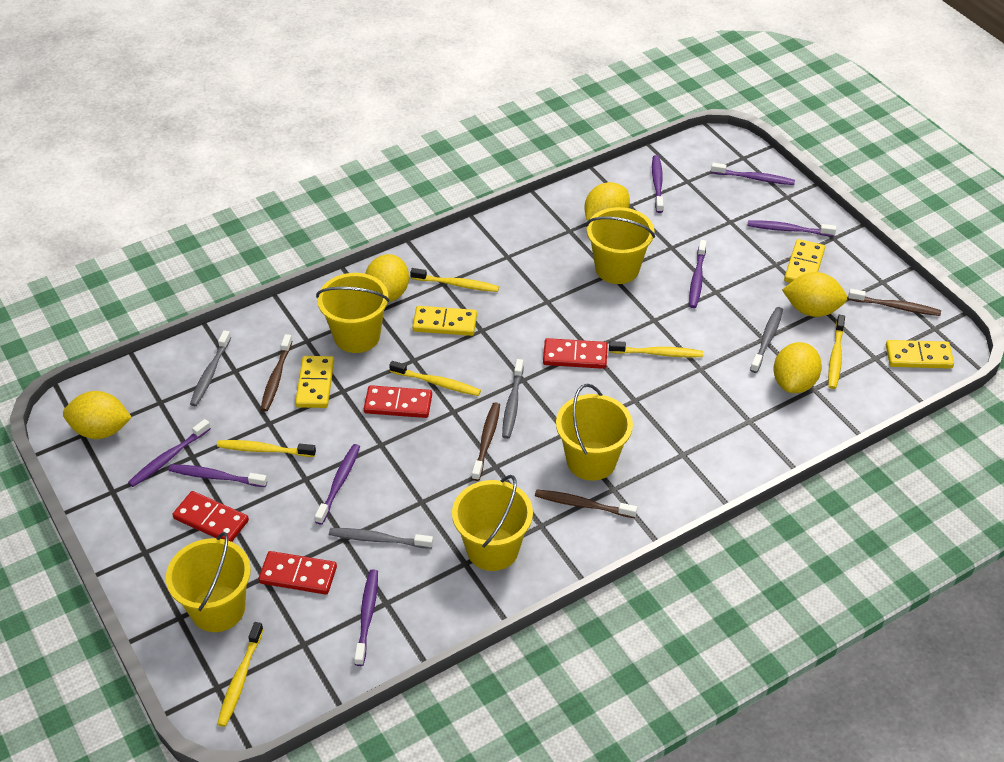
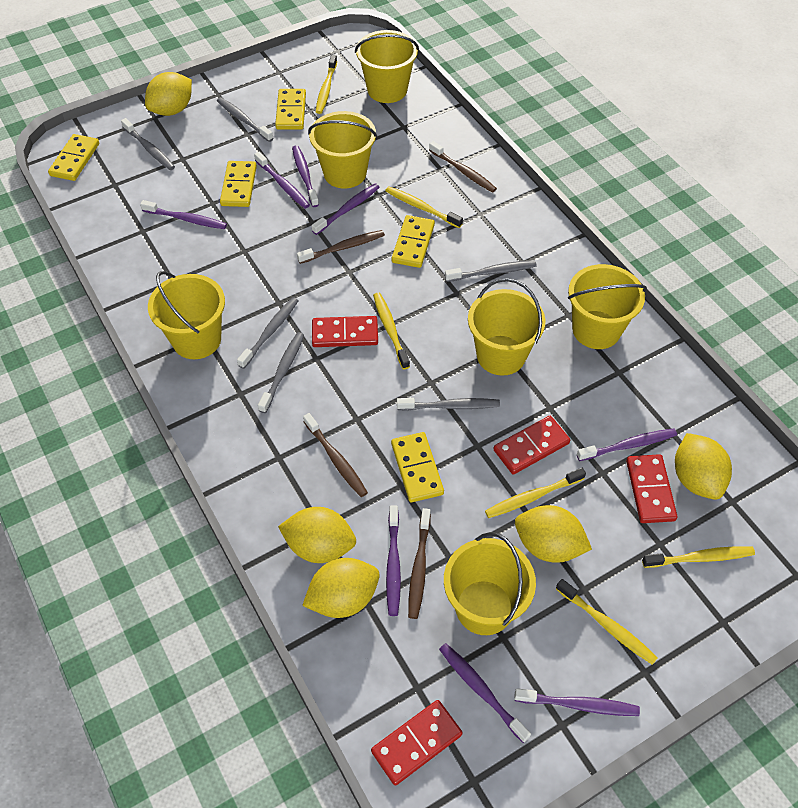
grey toothbrush: [190,330,231,406] [329,528,433,549] [502,359,524,439] [750,307,783,373] = 4 -> [121,118,175,170] [217,97,274,142] [237,297,298,369] [258,332,304,413] [397,398,500,411] [445,260,537,282] = 6
yellow bucket: [166,532,251,632] [316,273,390,353] [452,475,533,571] [556,384,633,481] [586,207,655,284] = 5 -> [148,271,225,359] [308,111,377,189] [355,30,419,103] [444,532,536,635] [468,278,545,376] [568,264,647,349] = 6
yellow domino: [295,356,334,408] [412,306,477,336] [784,239,825,283] [886,340,954,369] = 4 -> [48,134,99,181] [220,161,257,207] [275,89,306,130] [391,432,444,502] [392,215,435,268] = 5

